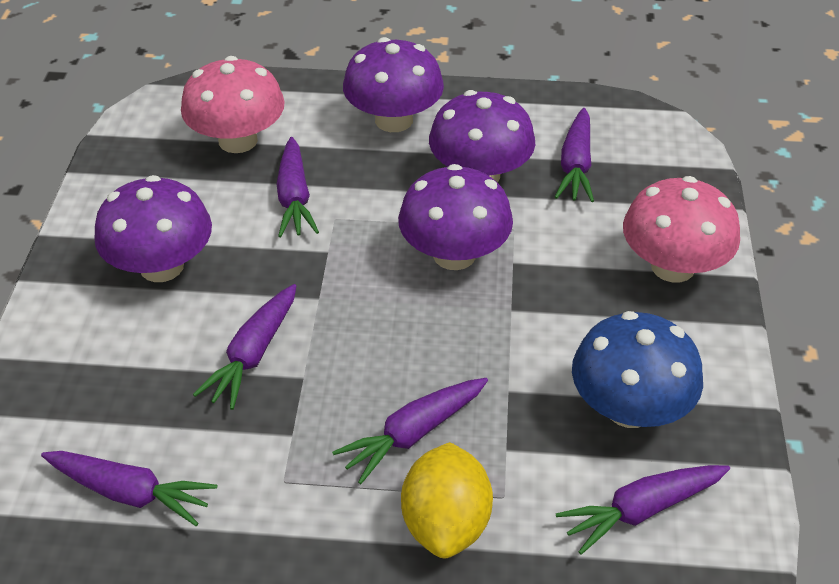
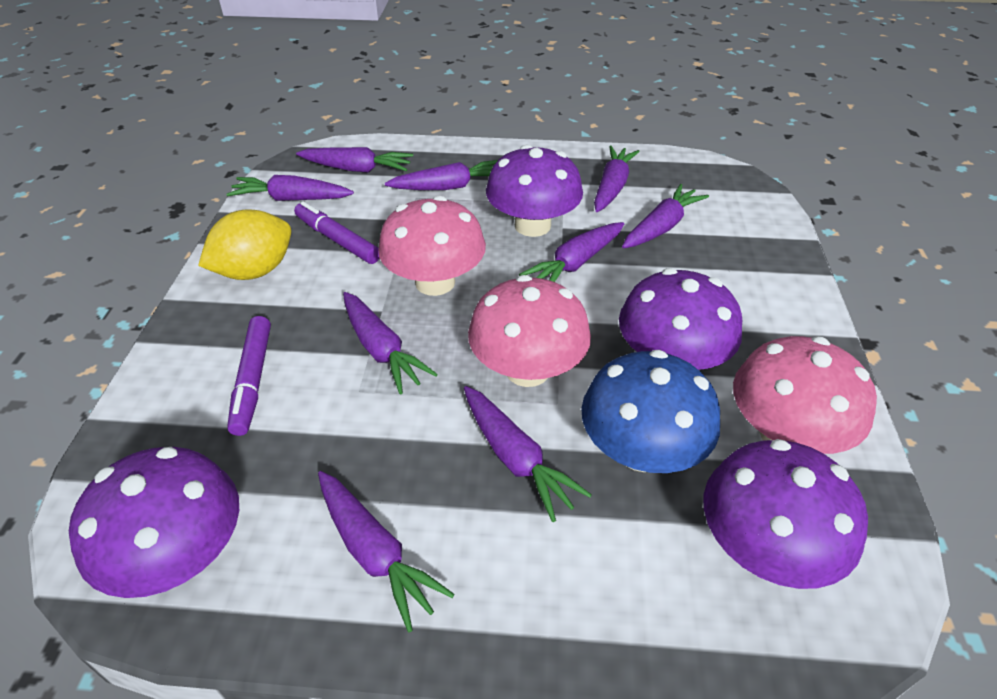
pink mushroom: [181,56,285,153] [623,176,740,282] = 2 -> [378,196,486,296] [468,275,591,387] [733,336,877,454] = 3
purple carrot: [41,451,217,526] [193,284,296,410] [277,137,319,237] [332,378,488,484] [555,108,594,202] [556,465,730,555] = 6 -> [226,175,354,201] [296,147,413,172] [318,471,455,632] [343,292,438,394] [385,160,498,190] [464,386,592,522] [519,222,624,282] [594,146,640,212] [622,184,709,249] = 9
purple marker: none = 0 -> [227,316,271,436] [294,202,379,264] = 2

